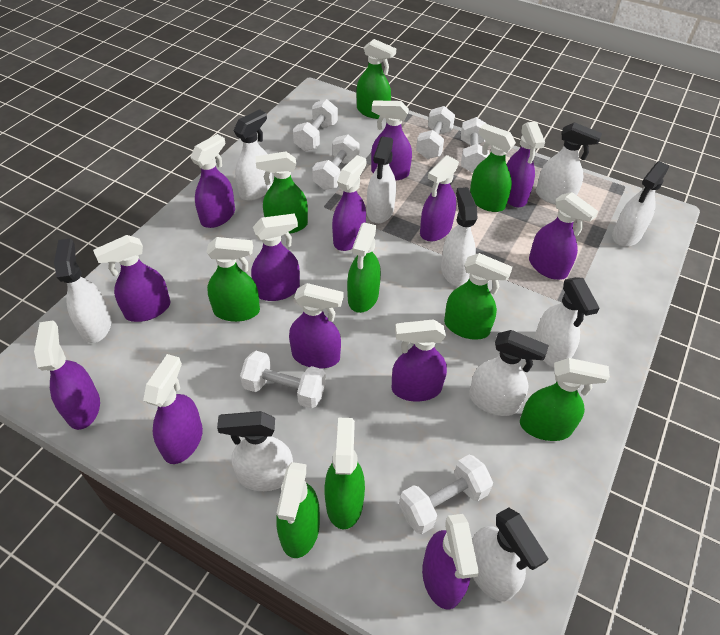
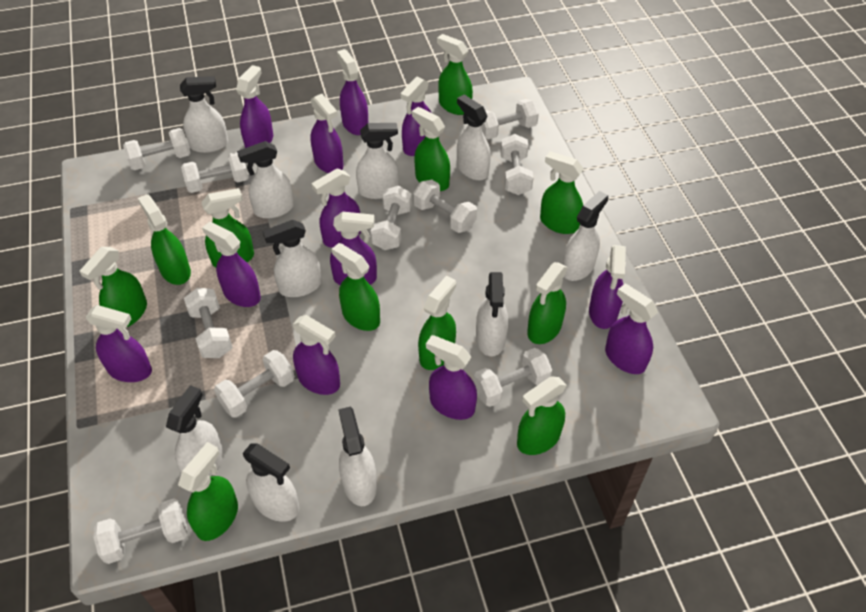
green spray bottle: [207,237,260,322] [255,151,308,234] [276,462,320,558] [324,418,365,529] [347,222,381,313] [357,39,396,119] [444,253,513,340] [470,124,516,212] [520,358,610,441] = 9 -> [79,247,147,327] [138,194,191,285] [178,442,238,541] [201,188,254,268] [332,243,380,331] [412,107,450,191] [418,276,456,370] [437,34,473,115] [517,377,567,455] [527,262,568,344] [540,151,584,234] = 11
purple spray bottle: [34,321,100,430] [93,235,171,322] [143,354,203,464] [190,134,235,228] [251,213,300,301] [289,283,343,368] [332,155,366,251] [371,100,412,180] [392,320,447,402] [420,155,459,241] [422,514,479,610] [507,122,545,207] [529,192,598,280] = 13 -> [85,305,152,382] [202,222,261,307] [236,65,273,148] [293,315,340,395] [310,94,343,173] [312,168,361,248] [330,211,377,285] [337,49,368,135] [400,77,431,156] [426,335,477,420] [589,245,626,329] [605,283,658,374] = 12
white dumbbell: [240,351,326,409] [293,99,338,151] [312,134,360,190] [399,455,493,534] [416,106,455,159] [461,117,489,173] = 6 -> [93,498,188,564] [123,128,190,170] [181,152,249,193] [184,288,233,358] [214,350,295,418] [370,186,412,250] [413,180,477,233] [473,348,552,407] [481,99,539,139] [500,134,534,195] = 10

